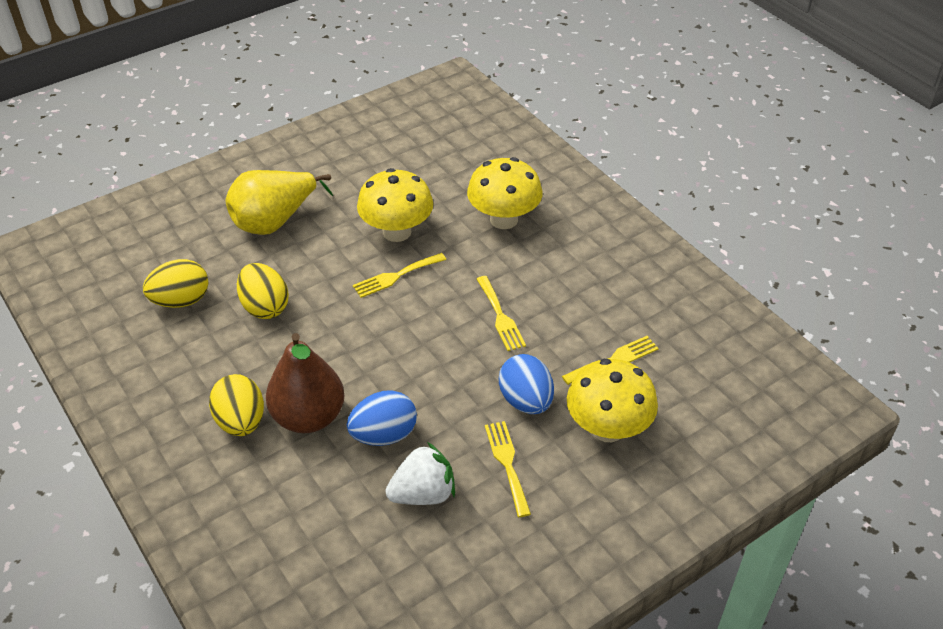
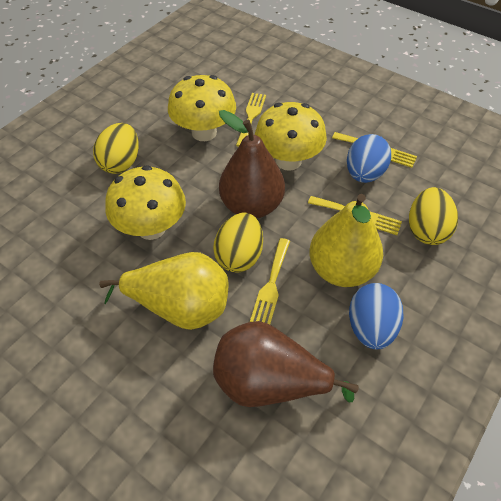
brown pear: [266,333,344,433] = 1 -> [213,321,359,407] [219,110,285,218] = 2
white strawberry: [386,442,455,505] = 1 -> none = 0
yellow pear: [226,170,333,235] = 1 -> [99,252,228,330] [309,194,383,287] = 2

